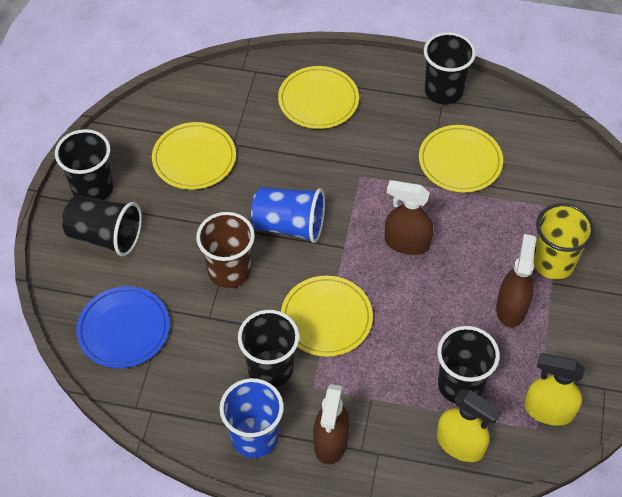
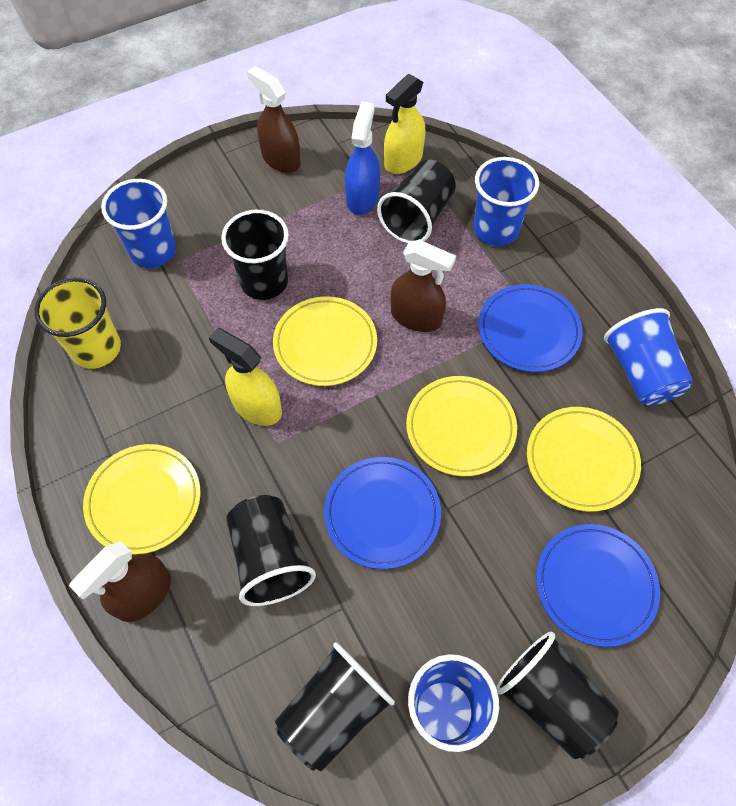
blue cup: [219,378,284,458] [251,187,325,243] = 2 -> [101,179,176,268] [408,654,499,752] [473,157,539,246] [604,308,693,406] = 4
blue plate: [76,286,170,368] = 1 -> [324,457,441,569] [478,284,583,372] [536,524,660,647] = 3
blue spray bottle: none = 0 -> [345,101,380,215] = 1
brown cup: [196,212,255,288] = 1 -> none = 0

